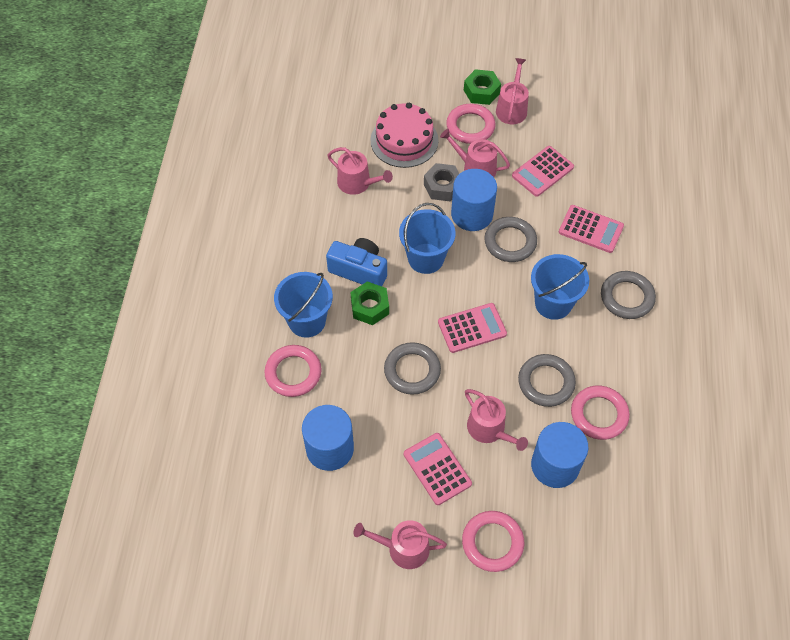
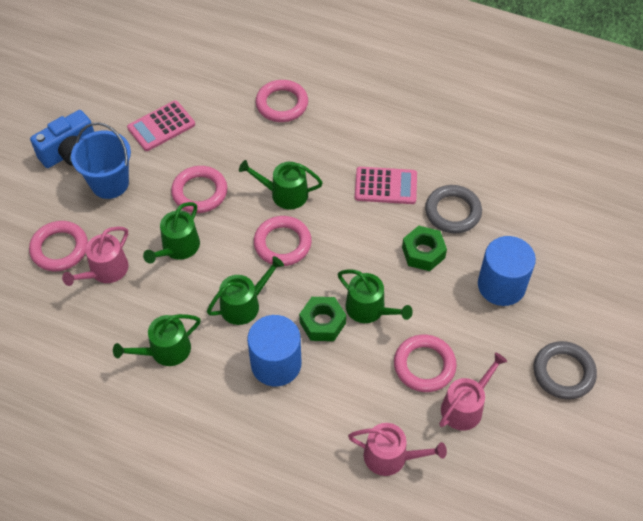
blue bucket: [274,272,333,338] [399,203,456,274] [531,254,589,320] = 3 -> [71,122,131,199] = 1
blue cylinder: [302,405,354,471] [451,169,497,231] [531,422,589,488] = 3 -> [247,315,301,386] [478,236,536,306] = 2
green watering can: none = 0 -> [113,314,201,366] [143,202,200,264] [207,256,284,325] [239,160,323,209] [338,270,413,323] = 5
grey nut: [424,163,459,201] = 1 -> none = 0
grey ring: [384,342,441,395] [484,217,537,262] [518,354,576,407] [601,271,656,319] = 4 -> [425,185,482,233] [533,341,597,400] = 2
pink cake: [370,103,439,168] = 1 -> none = 0
pink calculator: [404,433,472,505] [438,303,507,353] [512,146,574,197] [559,205,624,253] = 4 -> [127,100,195,151] [355,167,417,204] = 2
pink ring: [264,345,322,397] [446,104,496,144] [462,511,524,572] [571,386,630,440] = 4 -> [29,221,88,272] [171,166,227,213] [254,216,312,266] [256,80,308,122] [394,335,457,392] = 5
pink watering can: [328,147,393,195] [354,520,447,569] [440,129,510,177] [465,389,528,451] [496,58,529,124] = 5 -> [62,227,129,286] [348,423,447,476] [439,352,507,430] = 3

